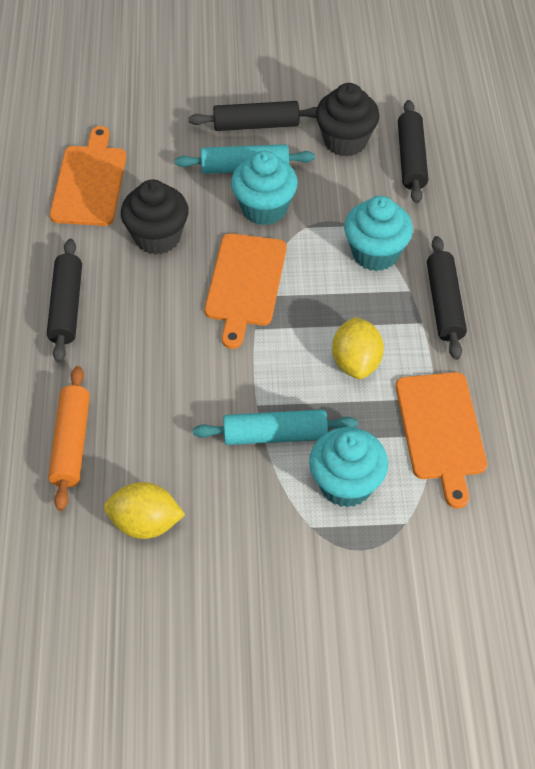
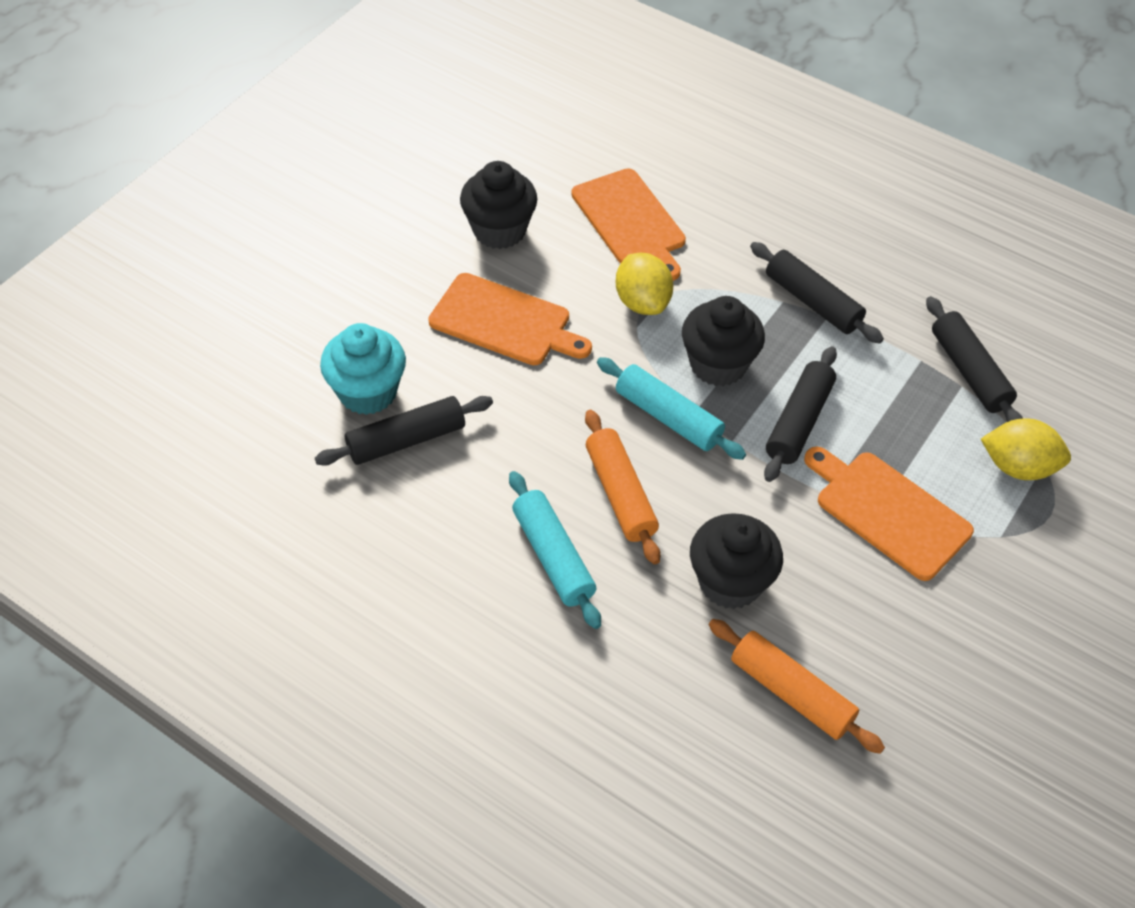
black cupcake: [121,179,189,255] [316,83,380,157] = 2 -> [460,161,537,249] [682,296,765,386] [690,513,783,609] = 3
orange rolling pin: [48,366,90,511] = 1 -> [585,410,661,564] [709,619,885,754] = 2
turquoise cupcake: [231,151,298,225] [309,427,388,508] [344,196,413,271] = 3 -> [320,323,406,415] = 1

